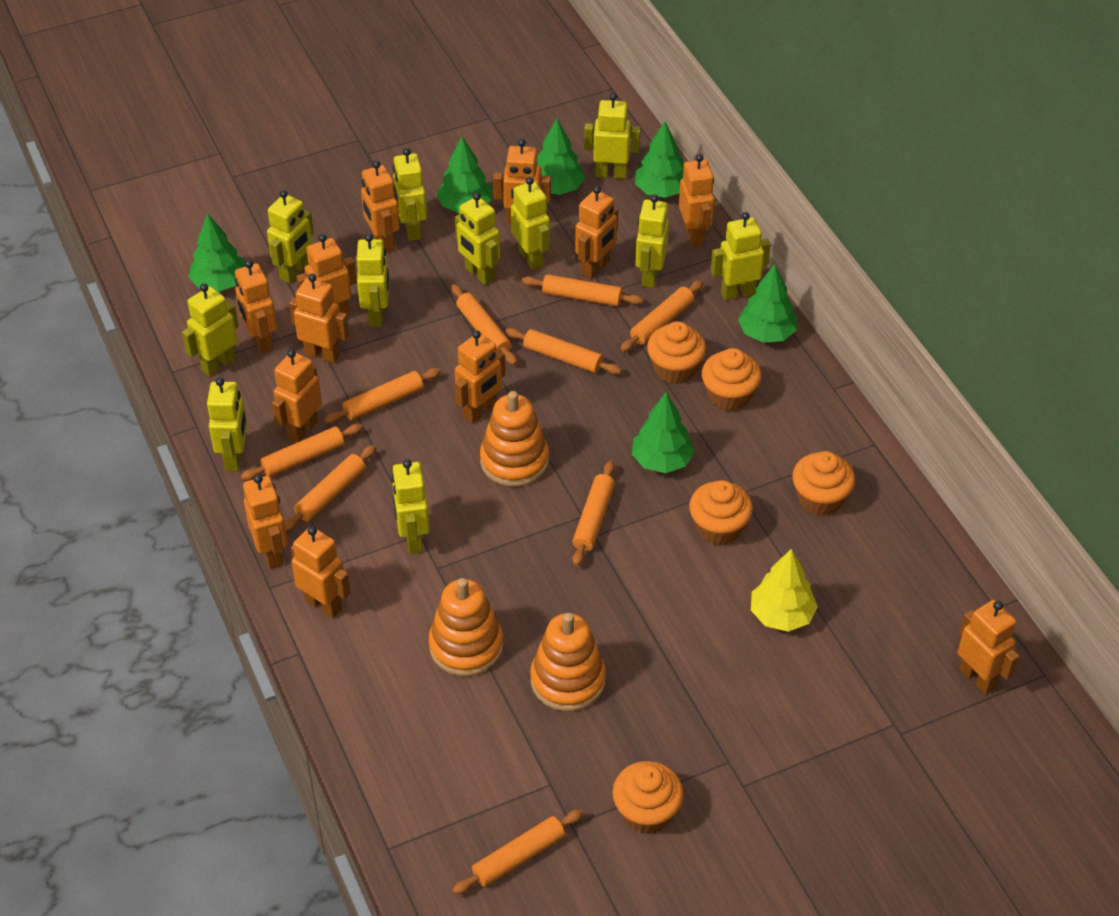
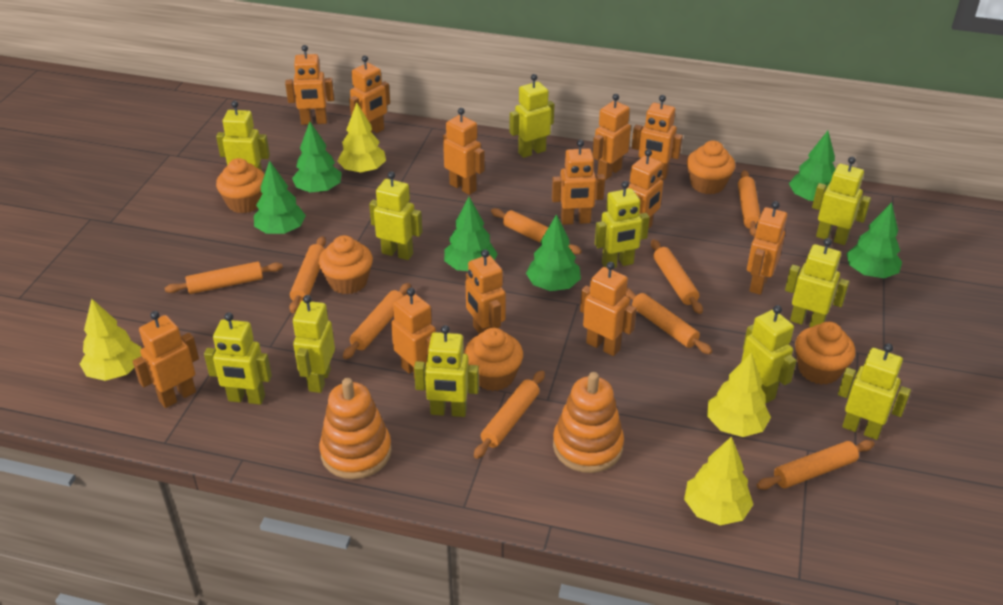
orange stacking toy: [429,578,504,676] [480,391,549,487] [530,613,606,711] = 3 -> [319,378,392,479] [553,372,624,473] = 2
yellow tree: [751,549,818,632] = 1 -> [80,299,141,381] [338,103,386,173] [684,436,753,526] [707,352,771,437] = 4

